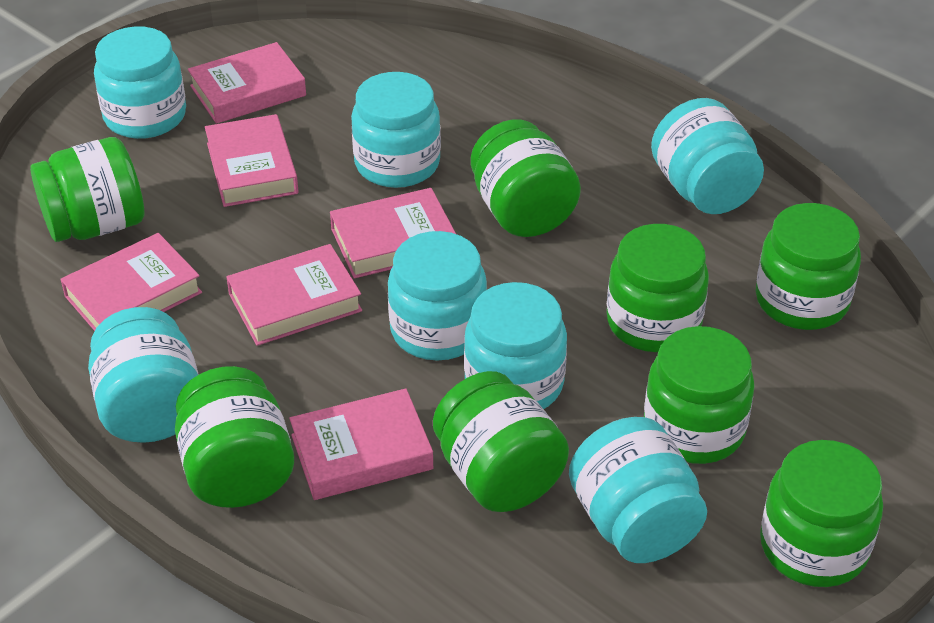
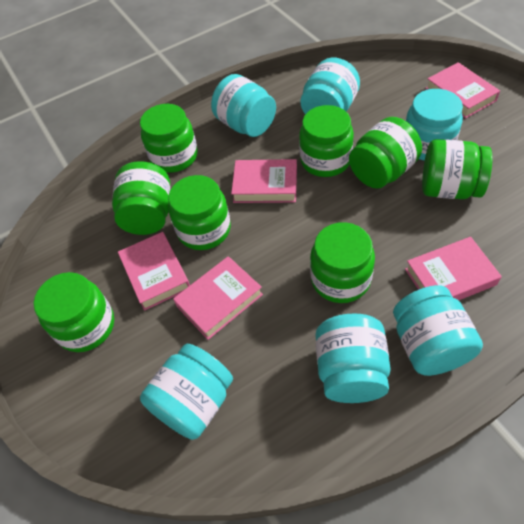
pink book: [60,233,202,331] [188,42,306,124] [205,114,299,207] [226,244,362,346] [289,388,433,500] [330,188,456,279] = 6 -> [118,232,190,311] [173,256,263,340] [231,159,297,203] [405,237,502,301] [425,62,500,118] = 5
turquoise jar: [88,307,199,443] [94,26,186,139] [351,72,441,188] [388,231,487,361] [464,282,567,409] [569,417,707,563] [651,98,764,214] = 7 -> [140,344,233,440] [211,74,276,137] [300,58,360,115] [316,313,391,403] [393,285,483,376] [406,89,463,160] = 6

